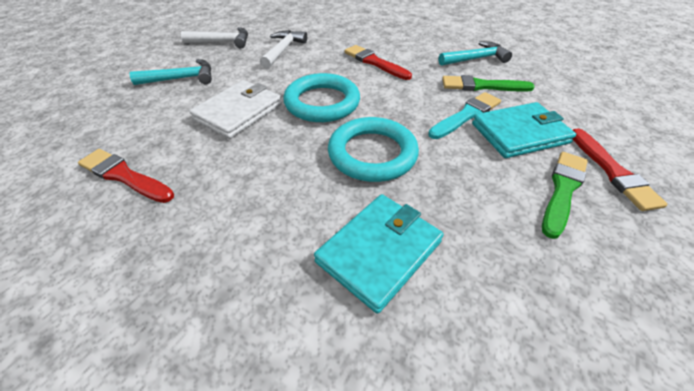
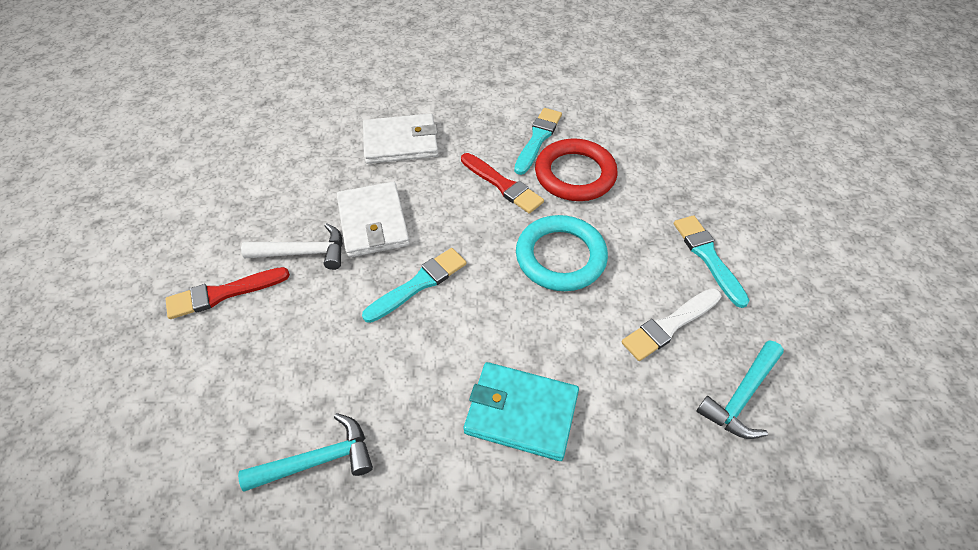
green brush: [442,75,535,92] [542,152,588,239] = 2 -> none = 0
red brush: [78,149,174,203] [345,45,412,80] [572,128,668,211] = 3 -> [166,267,290,319] [461,153,544,214] = 2
red ring: none = 0 -> [535,138,618,201] = 1
turquoise brush: [428,92,501,139] = 1 -> [362,248,466,323] [514,108,562,175] [674,215,749,308] = 3
turquoise ring: [283,73,360,122] [328,117,419,182] = 2 -> [516,215,608,291] = 1
turquoise wallet: [314,194,444,314] [472,102,576,158] = 2 -> [464,362,579,461] = 1
white brush: none = 0 -> [622,288,721,361] = 1
white hammer: [181,27,248,48] [260,30,307,68] = 2 -> [241,223,343,270] = 1
white wallet: [189,80,282,139] = 1 -> [337,182,410,258] [363,113,438,164] = 2

